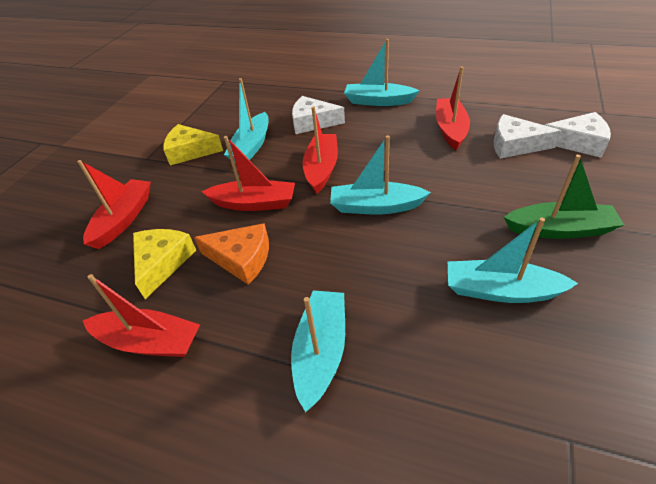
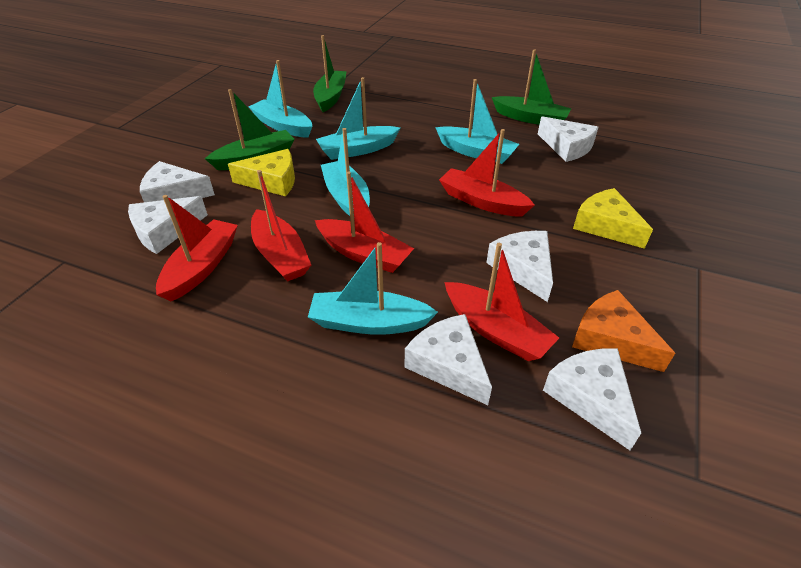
green boat: [504,155,624,239] = 1 -> [205,89,295,170] [313,35,347,112] [492,50,571,125] = 3
white cheese: [292,96,345,134] [494,114,561,159] [545,112,611,158] = 3 -> [128,196,208,254] [140,161,215,202] [405,314,492,405] [486,231,553,302] [538,116,598,162] [543,348,641,450] = 6

